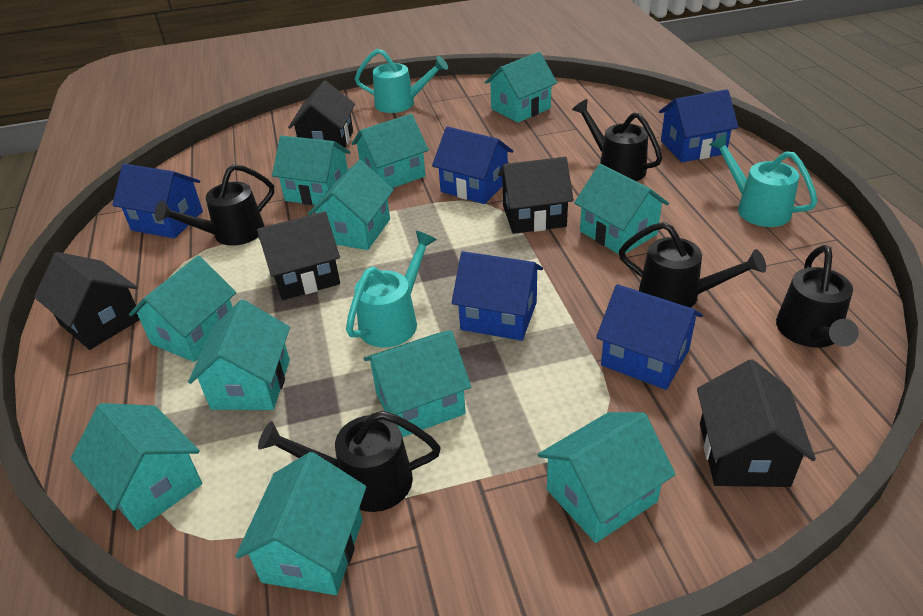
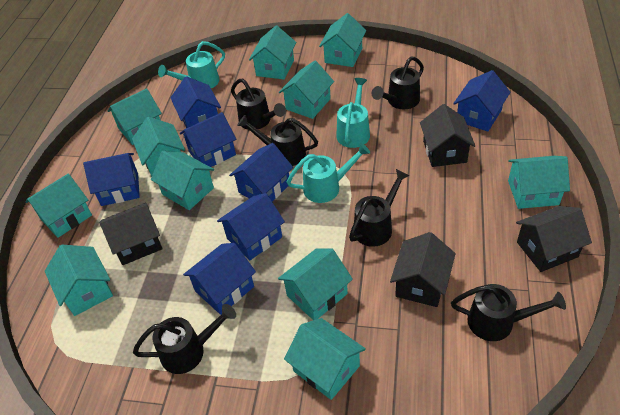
black house: [34,252,140,350] [257,212,340,300] [288,80,355,148] [498,157,574,234] [697,359,816,487] = 5 -> [99,203,162,265] [390,232,456,307] [420,104,475,167] [516,206,592,272] = 4
black watering can: [155,164,274,246] [258,411,441,512] [572,99,662,181] [619,222,766,308] [776,245,859,348] = 5 -> [133,304,236,374] [231,78,286,130] [237,115,318,166] [349,169,409,247] [372,57,424,109] [451,284,566,341] = 6
blue house: [112,164,203,238] [432,127,513,204] [451,251,543,341] [596,284,703,390] [659,89,739,162] = 5 -> [83,153,140,206] [170,76,221,128] [180,112,236,167] [183,243,256,315] [217,193,285,260] [229,143,293,201] [453,70,510,132] = 7

